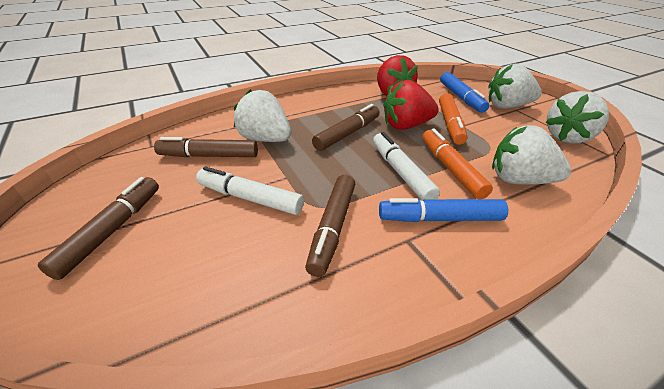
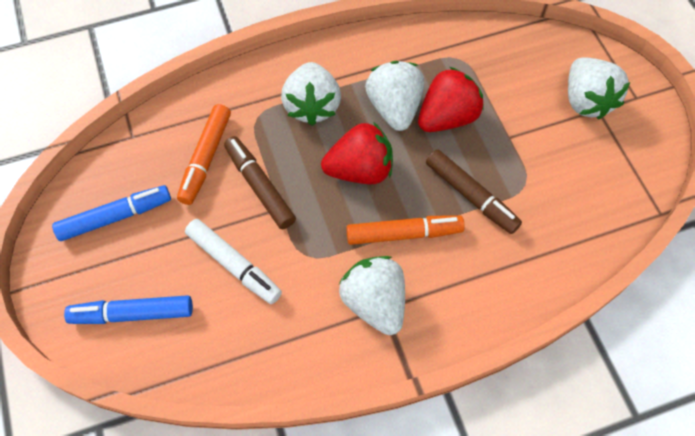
brown marker: [38,177,159,280] [154,137,258,157] [305,175,355,277] [312,104,380,151] = 4 -> [224,136,296,229] [426,149,522,234] = 2
white marker: [196,167,304,215] [373,132,440,200] = 2 -> [185,219,282,304] = 1

